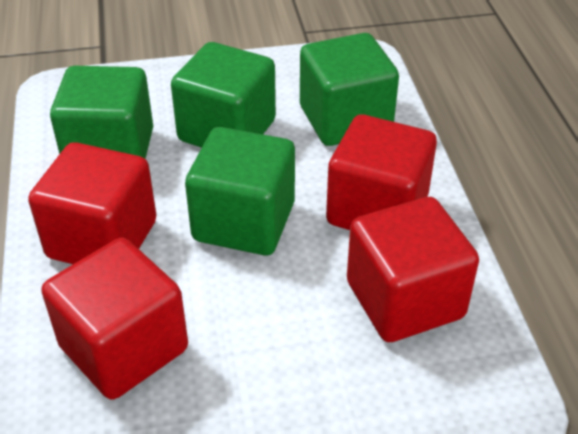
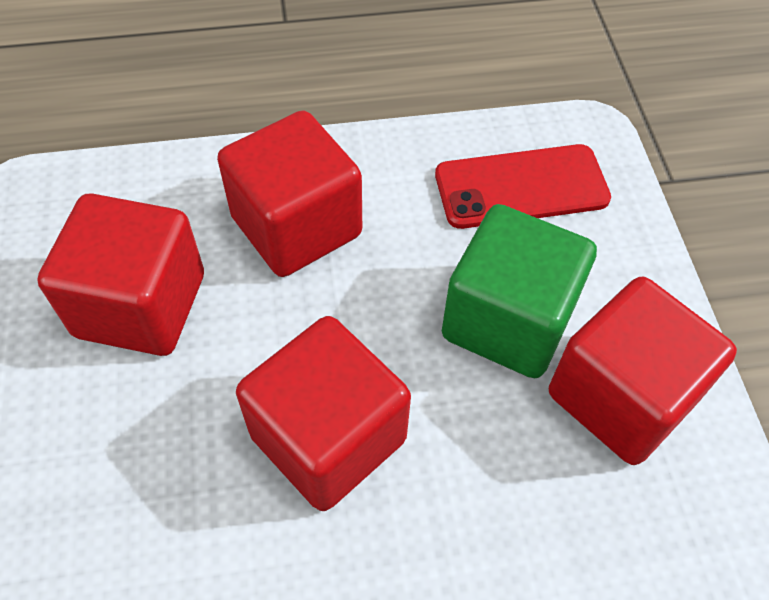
green cube: [50,66,153,159] [171,42,276,148] [185,127,295,255] [300,33,399,146] = 4 -> [442,204,597,378] = 1
red phone: none = 0 -> [435,144,611,229] = 1

